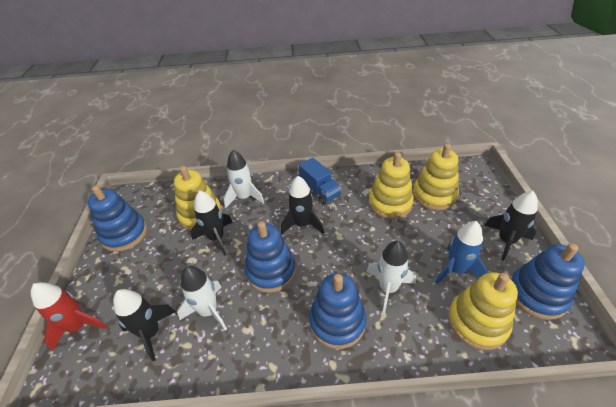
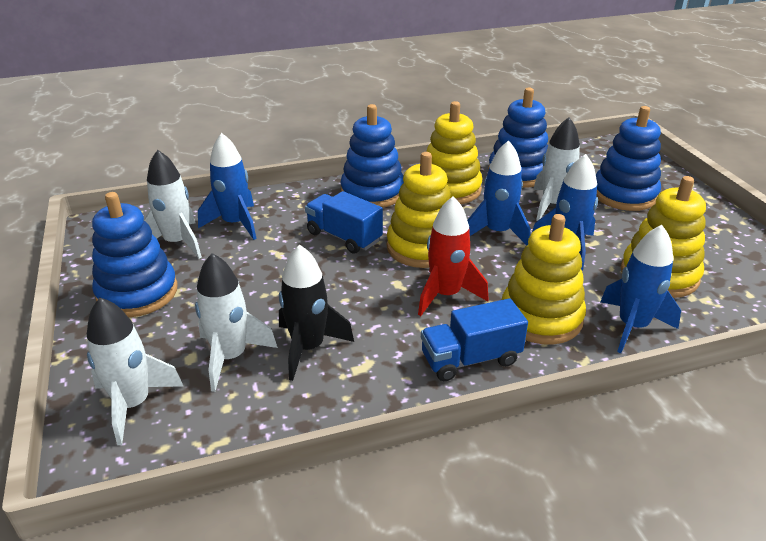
black rocket: [113,289,176,361] [191,190,233,256] [281,176,324,235] [484,191,538,261] = 4 -> [279,244,354,381] = 1
blue rocket: [435,221,487,284] = 1 -> [198,133,257,240] [467,140,531,245] [532,154,598,271] [601,225,681,353] = 4
blue truck: [299,158,341,205] = 1 -> [305,191,383,254] [421,298,528,381] = 2
white rocket: [177,266,227,331] [223,150,265,208] [367,241,416,314] = 3 -> [87,297,183,445] [144,150,202,258] [195,253,278,392] [533,117,580,221] = 4

